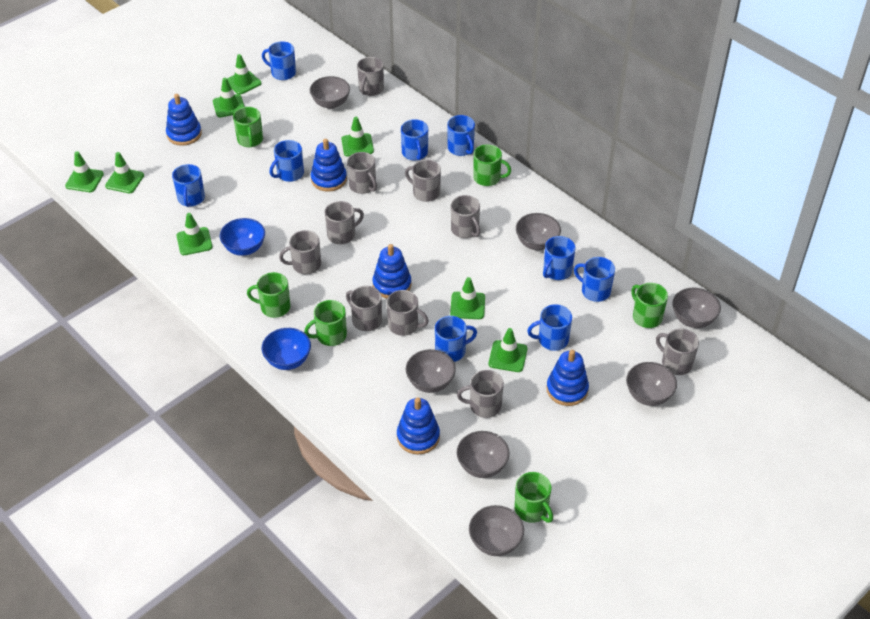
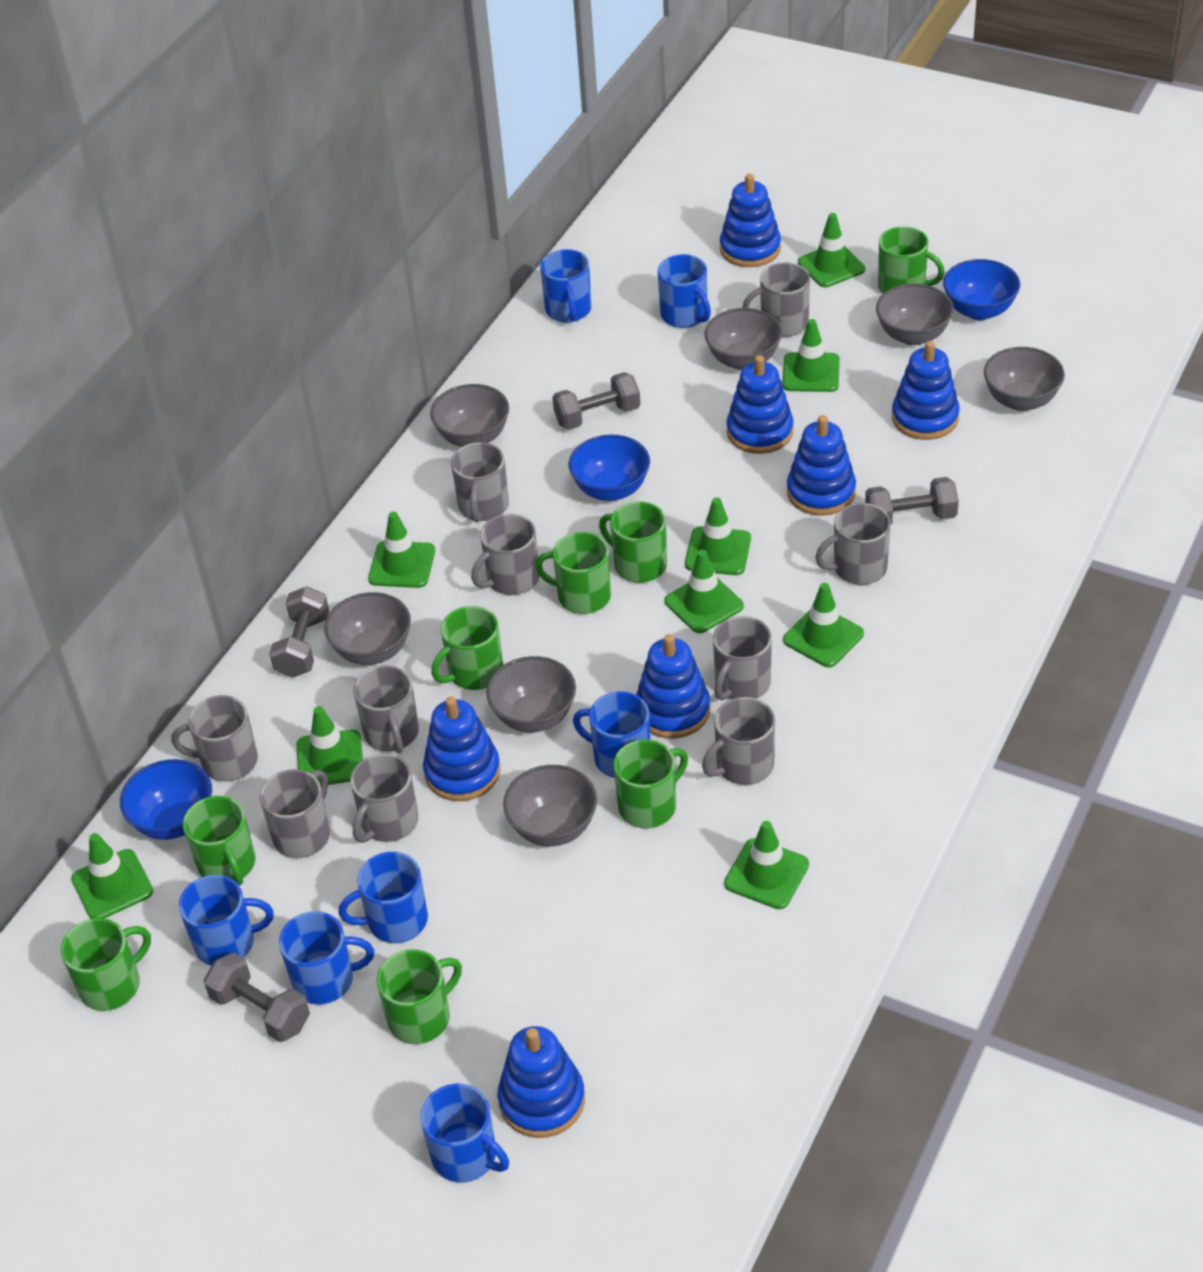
blue bowl: [220,218,265,256] [262,328,311,370] = 2 -> [120,759,212,840] [569,434,650,501] [943,259,1020,320] = 3
blue mug: [172,164,205,207] [262,41,296,80] [270,140,304,182] [401,119,428,160] [435,316,477,362] [447,115,475,156] [527,304,572,351] [543,236,575,280] [574,257,615,302] = 9 -> [179,875,274,966] [279,911,374,1005] [339,852,428,943] [420,1084,509,1182] [540,249,592,322] [573,691,651,778] [657,254,711,328] = 7
blue stacking toy: [166,94,202,146] [311,139,347,192] [372,244,411,298] [397,397,440,455] [546,350,589,406] = 5 -> [423,697,500,801] [498,1026,585,1138] [636,634,710,739] [720,174,781,267] [727,355,793,454] [787,415,856,516] [892,341,960,440] = 7
green mug: [233,107,263,147] [247,272,290,318] [304,300,347,346] [473,144,511,186] [514,472,553,523] [631,283,668,328] = 6 -> [61,918,151,1011] [183,796,256,886] [377,949,462,1044] [431,606,503,690] [535,532,611,614] [599,502,667,583] [613,739,688,828] [878,226,945,293] = 8
green traffic cone: [65,151,104,192] [105,152,144,193] [176,213,213,255] [213,78,245,117] [227,54,261,94] [341,117,374,157] [450,277,485,319] [489,328,527,372] = 8 -> [71,833,153,919] [297,706,363,785] [368,511,435,588] [665,550,744,633] [685,497,751,575] [724,821,809,909] [783,319,840,392] [783,583,864,667] [798,213,865,287] = 9
grey dumbbell: none = 0 -> [204,953,310,1042] [269,586,329,678] [552,372,641,430] [865,477,959,525] = 4

